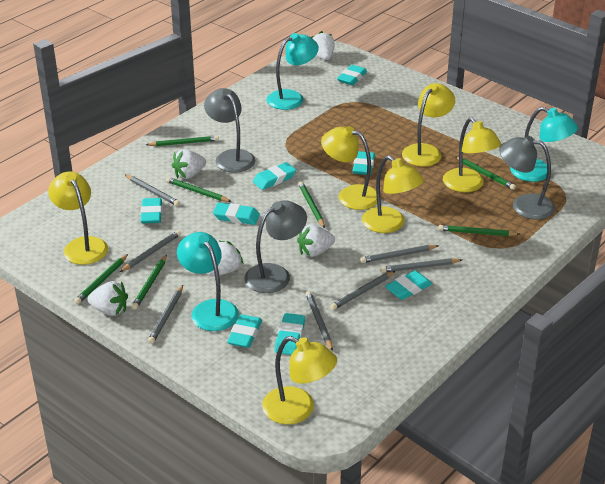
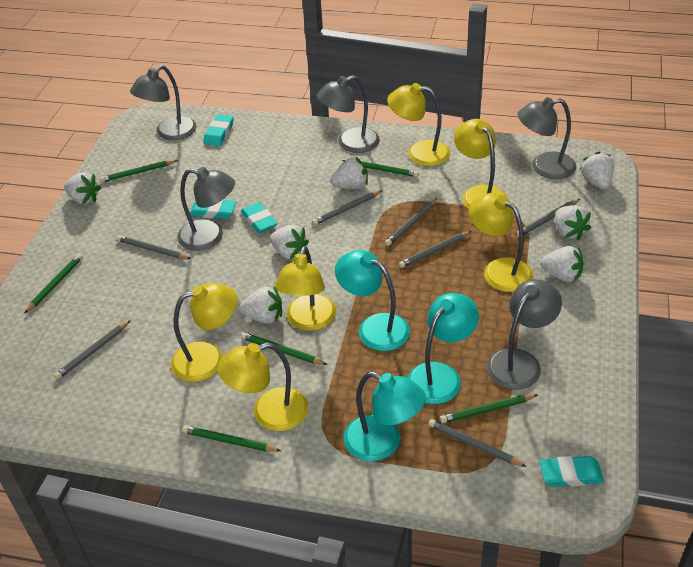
green pencil: [74,254,128,304] [132,255,167,310] [146,136,219,146] [166,177,232,202] [298,181,325,228] [438,225,520,236] [455,156,516,190] = 7 -> [24,254,83,314] [99,160,177,183] [182,425,281,452] [241,332,327,365] [342,160,419,177] [440,394,537,423] = 6
grey lamp: [204,88,255,173] [245,200,307,293] [499,136,555,220] = 3 -> [130,65,196,140] [177,167,235,251] [317,75,380,153] [487,279,562,390] [518,97,576,179] = 5
turquoise eraser: [141,198,162,224] [213,202,260,225] [227,314,262,348] [253,162,296,190] [275,313,305,355] [337,65,367,85] [352,151,375,175] [385,271,432,300] = 8 -> [190,199,237,219] [203,114,234,146] [241,202,278,233] [539,456,604,487] = 4
white strawberry: [87,281,128,316] [172,149,206,179] [207,241,244,276] [297,224,335,257] [311,31,335,60] = 5 -> [64,172,101,204] [239,287,282,324] [270,225,309,259] [331,156,368,189] [540,246,583,282] [555,205,591,240] [579,152,614,190] = 7

